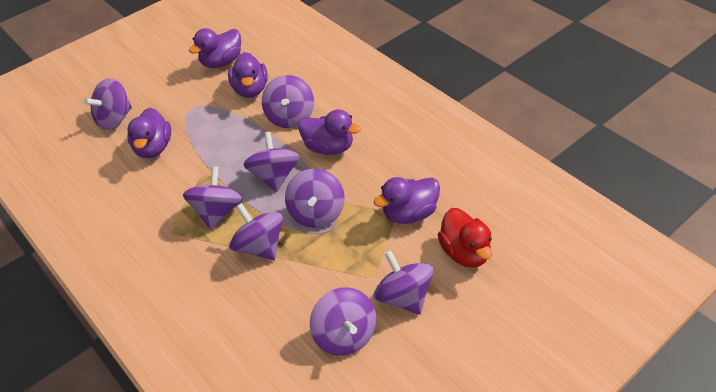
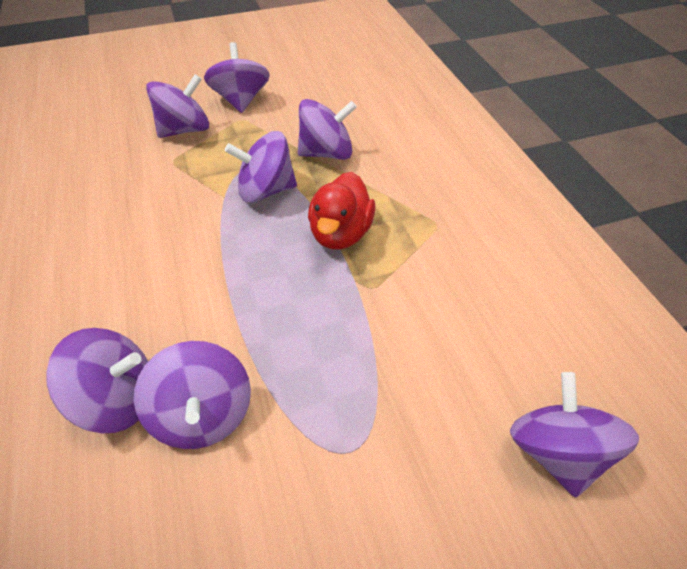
purple duck: [127,108,171,158] [189,28,241,68] [228,52,268,98] [298,109,361,155] [373,177,440,224] = 5 -> none = 0
purple spinning top: [84,78,132,130] [183,166,243,229] [229,203,283,260] [243,132,300,192] [262,75,314,128] [285,168,345,228] [310,287,376,356] [374,251,434,315] = 8 -> [46,328,148,433] [134,341,251,449] [146,74,209,138] [204,42,270,113] [225,131,297,203] [298,99,357,160] [510,372,639,498] = 7

